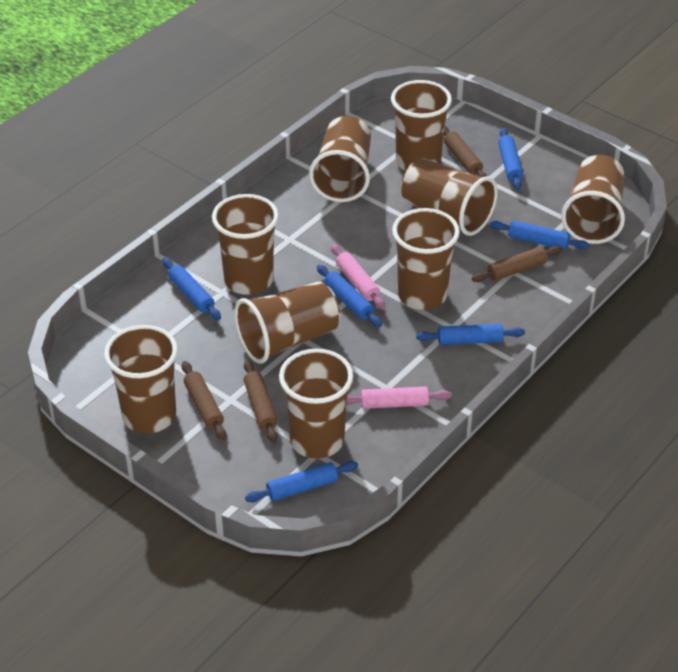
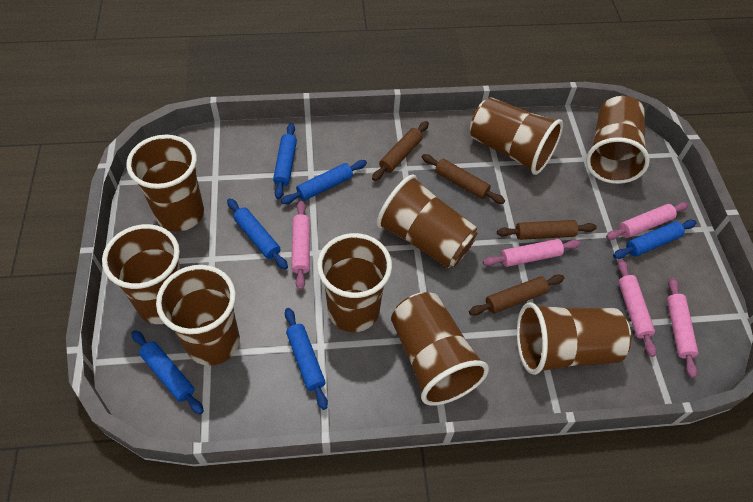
pink rolling pin: [331,244,386,310] [346,387,452,409] = 2 -> [292,201,310,290] [483,239,581,267] [606,202,689,240] [618,259,657,357] [667,277,698,378] = 5

